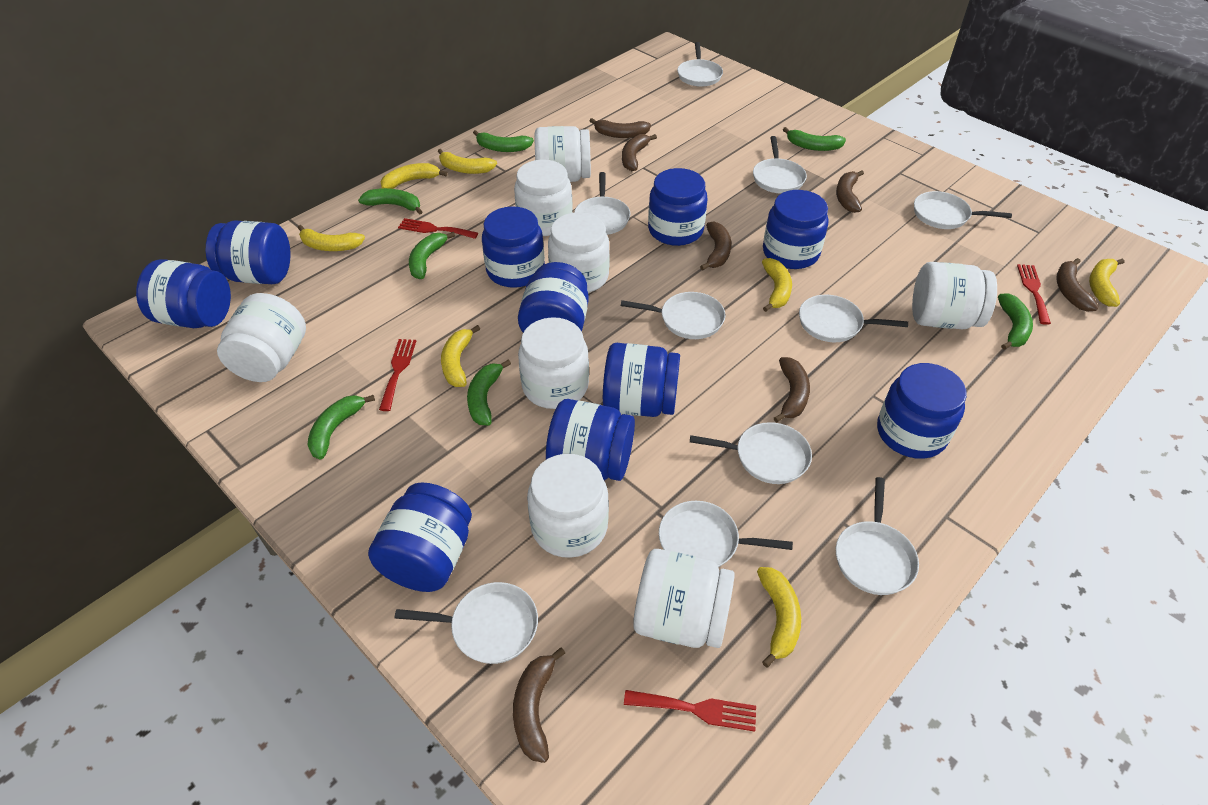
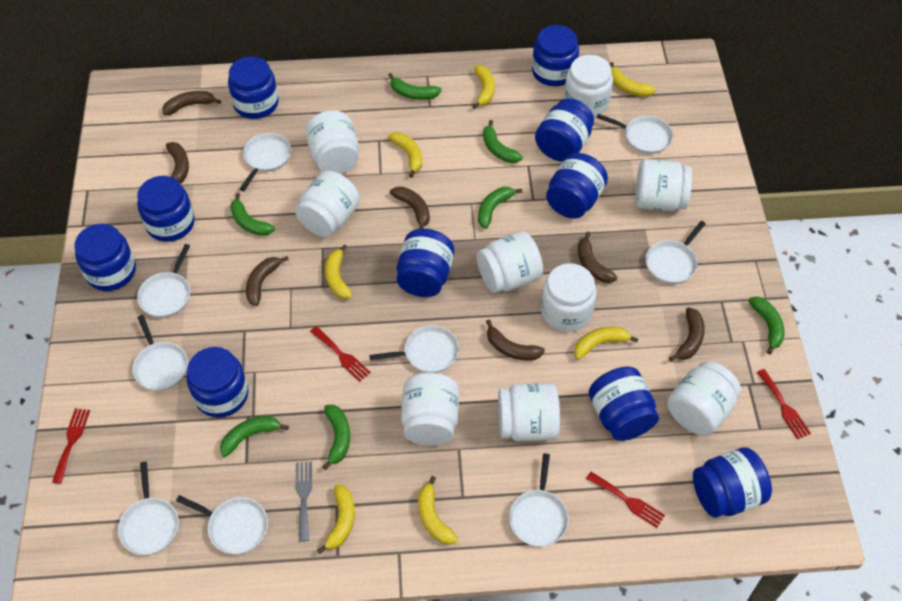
grey fork: none = 0 -> [296,462,312,541] = 1
white jar: [217,293,306,382] [514,160,573,236] [518,317,589,409] [527,454,609,558] [535,126,591,182] [548,212,610,293] [633,549,735,648] [912,262,997,329] = 8 -> [295,171,360,237] [305,110,359,174] [401,372,459,446] [477,231,543,293] [498,383,560,441] [541,263,597,332] [564,55,613,116] [635,159,692,211] [667,361,741,436] = 9
white pan: [394,582,538,664] [574,172,630,235] [621,292,725,339] [659,501,793,567] [677,42,723,87] [690,422,812,484] [753,136,807,193] [799,295,908,342] [836,477,919,595] [914,191,1012,229] = 10 -> [118,462,179,555] [133,315,188,391] [137,244,190,318] [176,495,268,554] [240,133,291,191] [369,325,459,373] [509,453,569,547] [597,114,673,154] [646,221,706,284] = 9

